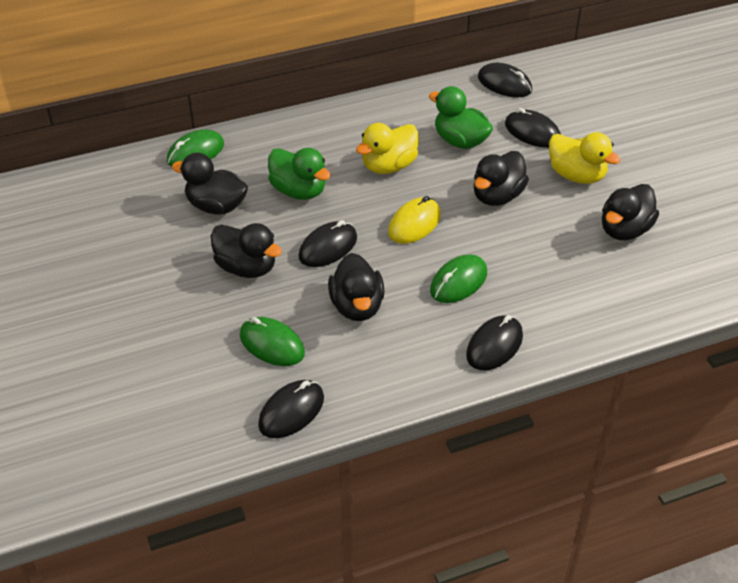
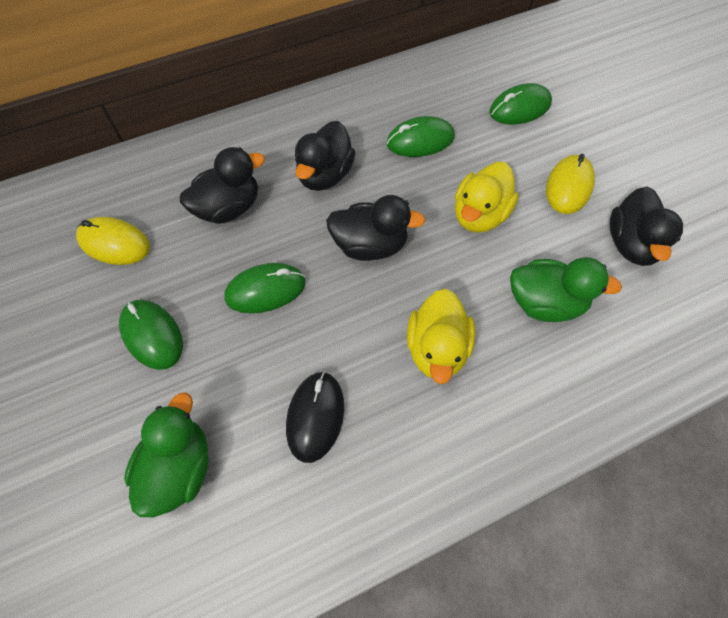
black duck: [172,153,248,215] [211,223,282,278] [328,253,385,321] [473,151,529,206] [602,184,659,240] = 5 -> [180,147,265,224] [295,121,356,191] [326,195,426,261] [610,186,683,266] = 4
black mouse: [258,380,324,438] [298,220,357,267] [466,315,523,371] [478,63,532,97] [505,108,561,148] = 5 -> [286,371,344,463] = 1
green mouse: [167,129,224,167] [240,317,305,366] [430,254,487,303] = 3 -> [119,300,183,370] [224,263,306,313] [387,116,455,157] [489,83,552,124] = 4
yellow mouse: [388,196,441,244] = 1 -> [76,217,150,265] [546,154,595,214] = 2

